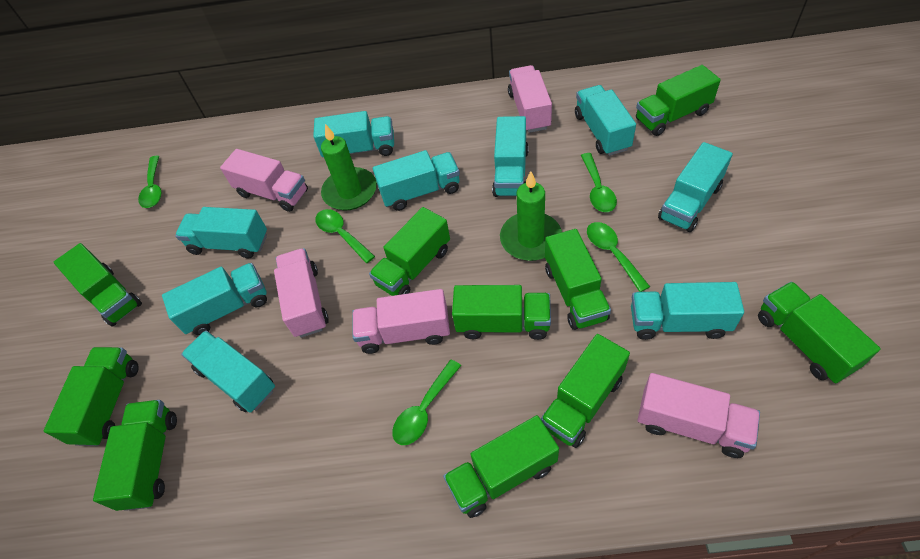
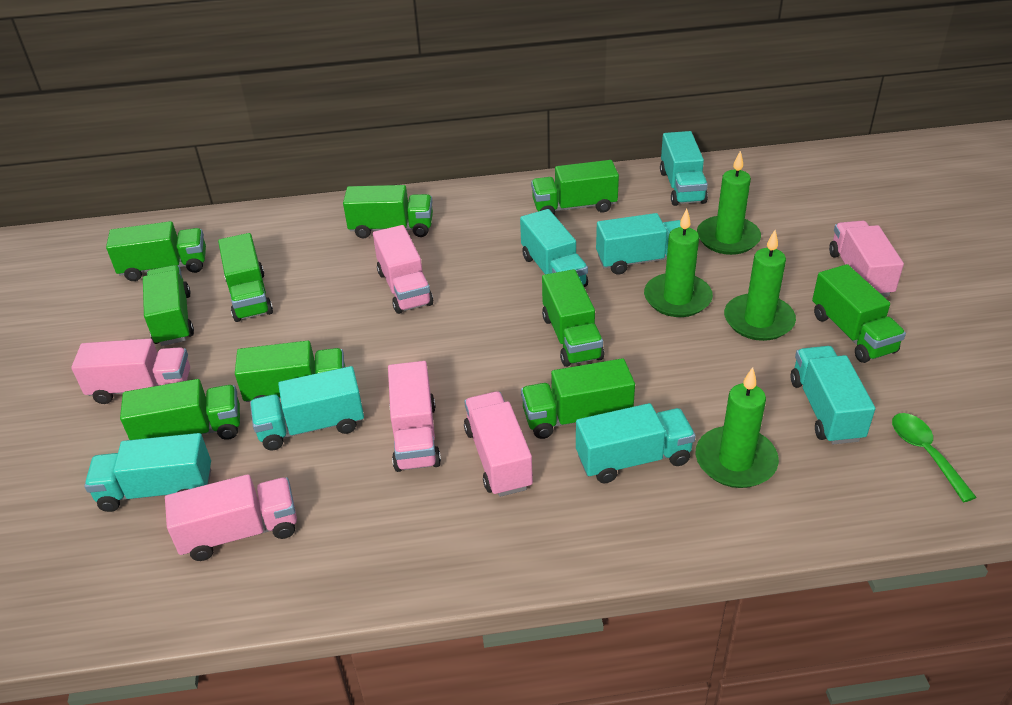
green candle: [321,124,377,210] [500,171,562,261] = 2 -> [644,209,713,317] [696,367,779,488] [697,150,761,255] [724,230,796,341] = 4
green spoon: [138,156,161,208] [315,209,375,263] [392,360,461,445] [581,153,617,212] [587,222,650,292] = 5 -> [892,413,977,502] = 1
pink truck: [220,149,308,212] [274,248,329,338] [352,289,450,354] [508,65,552,133] [638,373,760,458] = 5 -> [71,339,190,404] [165,474,297,561] [373,225,433,314] [388,361,441,472] [464,391,533,497] [829,221,904,297] = 6
turquoise truck: [162,263,267,336] [175,207,267,258] [181,331,275,413] [313,111,394,157] [373,150,460,211] [492,116,529,197] [575,85,636,156] [631,282,744,340] [658,142,733,232] = 9 -> [84,433,211,512] [250,366,364,451] [520,209,588,287] [576,403,696,483] [596,213,681,275] [660,131,708,206] [791,346,875,444] = 7

